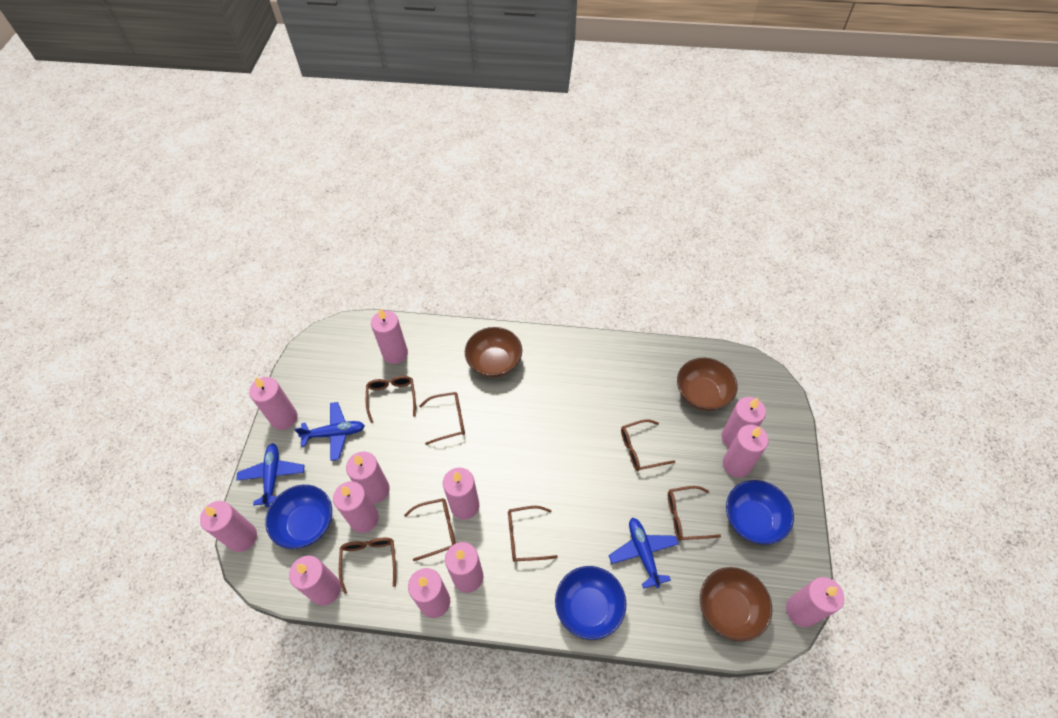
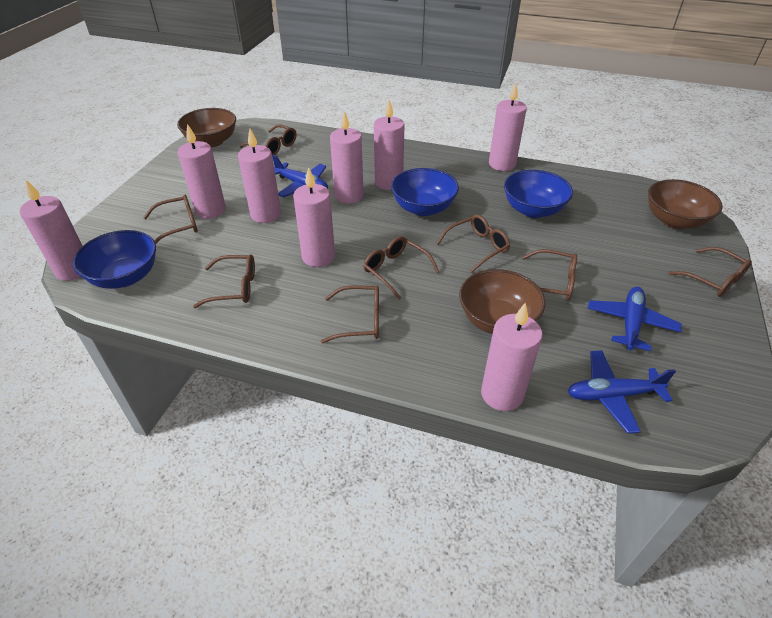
brown glasses: [339,538,396,594] [366,376,416,423] [404,498,456,561] [419,392,465,445] [508,506,558,562] [621,420,675,471] [668,486,721,540] = 7 -> [143,195,198,244] [193,255,255,308] [240,124,297,155] [321,285,379,343] [363,236,439,299] [436,215,510,273] [522,249,577,300] [669,247,752,297] = 8
pink candle: [200,501,257,552] [249,377,298,430] [289,555,341,606] [333,481,379,533] [346,451,390,504] [371,309,408,364] [408,568,450,618] [443,468,479,520] [445,542,483,593] [721,397,766,448] [723,424,768,478] [786,577,844,627] = 12 -> [20,179,82,281] [178,124,226,219] [238,129,281,223] [293,167,335,267] [330,111,364,204] [374,99,405,190] [481,302,543,411] [489,83,527,171] = 8

